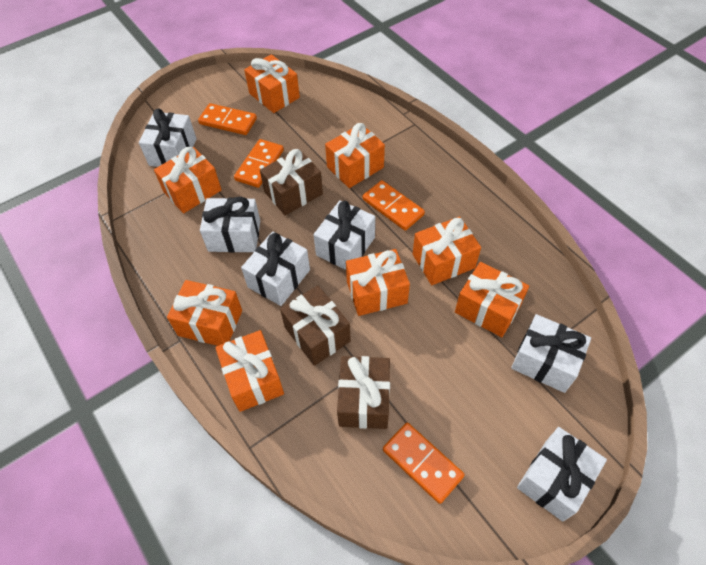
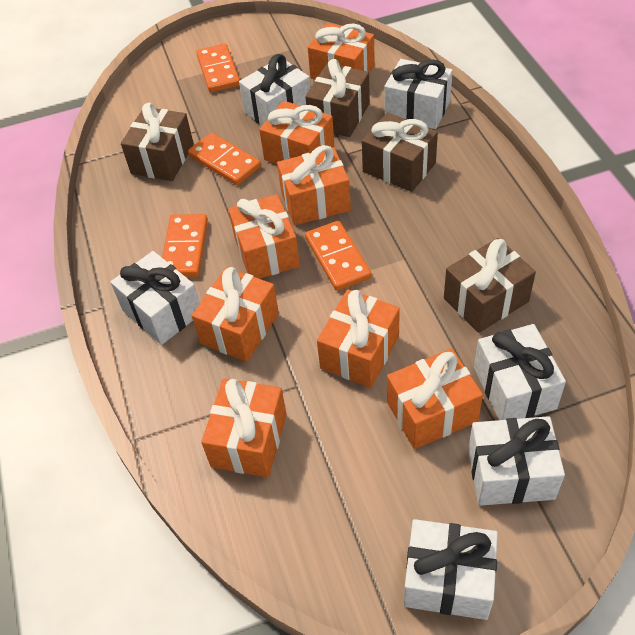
brown gift: [260,149,323,215] [280,285,351,366] [337,356,390,429] = 3 -> [121,103,194,181] [306,59,370,137] [362,112,438,192] [444,238,536,333] = 4

